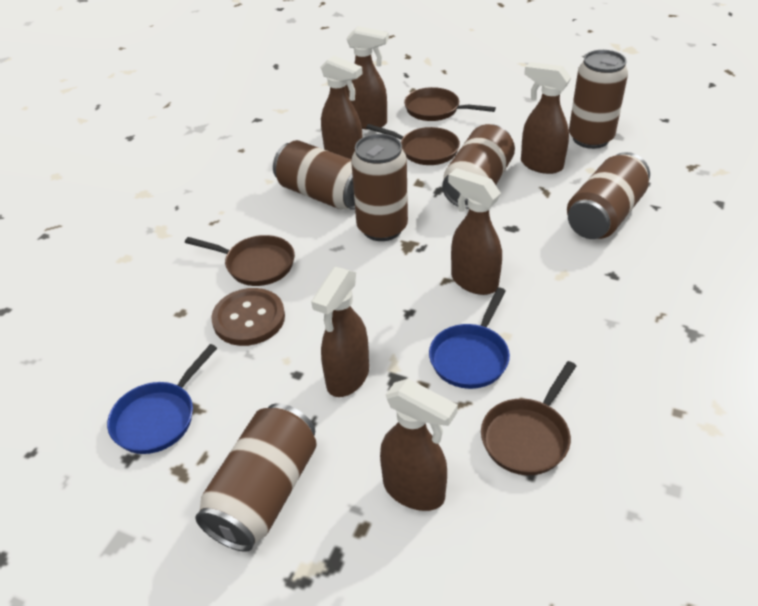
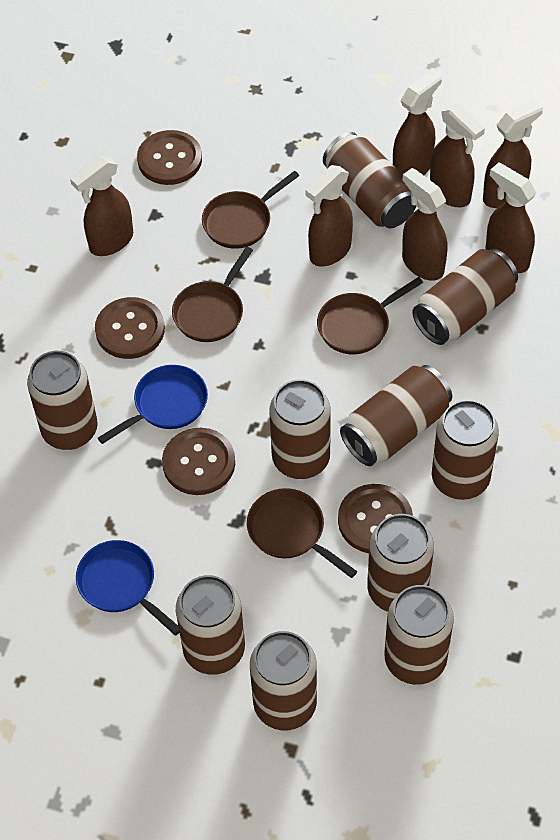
brown button: [211,288,285,346] = 1 -> [95,297,165,359] [137,130,202,185] [162,428,235,495] [338,484,413,553] = 4
brown can: [196,403,317,552] [273,140,355,210] [351,134,408,241] [442,124,515,209] [567,152,650,239] [569,50,628,149] = 6 -> [27,351,98,450] [176,575,245,675] [250,631,317,730] [269,379,331,479] [323,132,417,228] [340,365,452,466] [367,514,434,612] [384,585,454,685] [412,248,518,345] [432,400,499,500] = 10
brown spray bottle: [311,267,369,397] [320,56,363,159] [345,26,389,130] [380,379,458,511] [448,168,502,295] [521,62,571,174] = 6 -> [70,156,133,256] [305,165,353,266] [393,69,442,175] [402,168,448,281] [430,104,485,207] [483,99,543,208] [486,163,537,273] = 7

